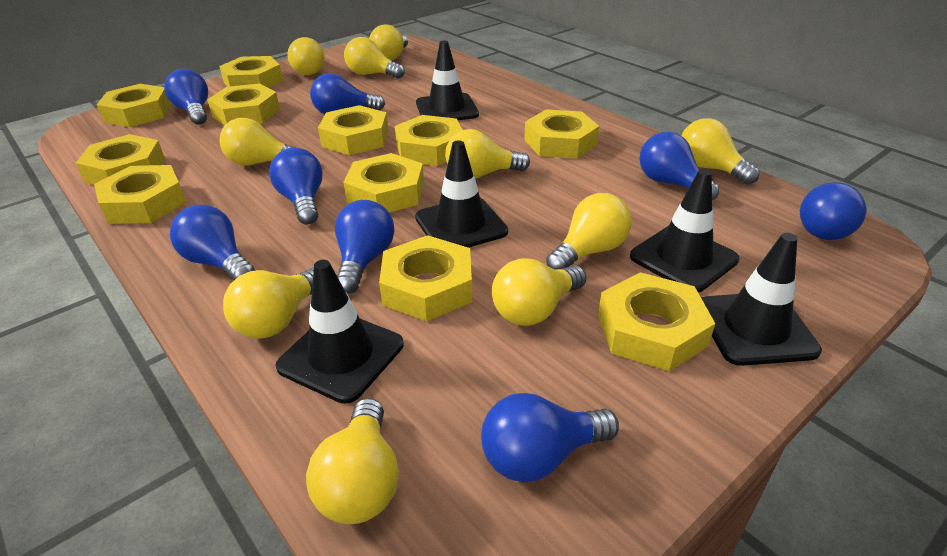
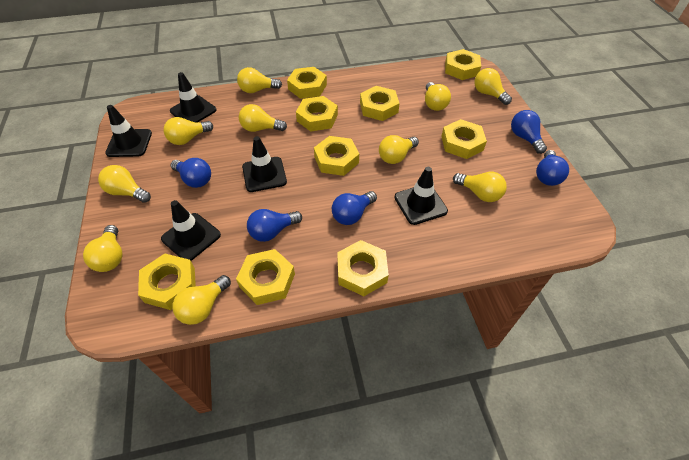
blue light bulb: [164,69,208,125] [170,205,255,280] [269,147,322,224] [310,73,385,114] [335,200,394,294] [481,393,619,482] [640,132,719,200] [800,182,866,240] = 8 -> [171,158,211,188] [247,209,302,242] [332,191,377,225] [511,110,547,154] [536,150,569,186] = 5
yellow nut: [76,134,165,185] [94,165,186,224] [97,84,171,127] [207,83,280,125] [219,56,283,88] [318,105,389,155] [343,153,424,212] [379,235,472,321] [394,115,462,166] [524,109,599,159] [598,272,715,371] = 11 -> [138,254,196,310] [236,249,295,305] [287,67,327,99] [296,96,338,132] [314,136,359,176] [337,240,389,296] [360,86,400,121] [441,119,487,159] [445,49,481,80] = 9

